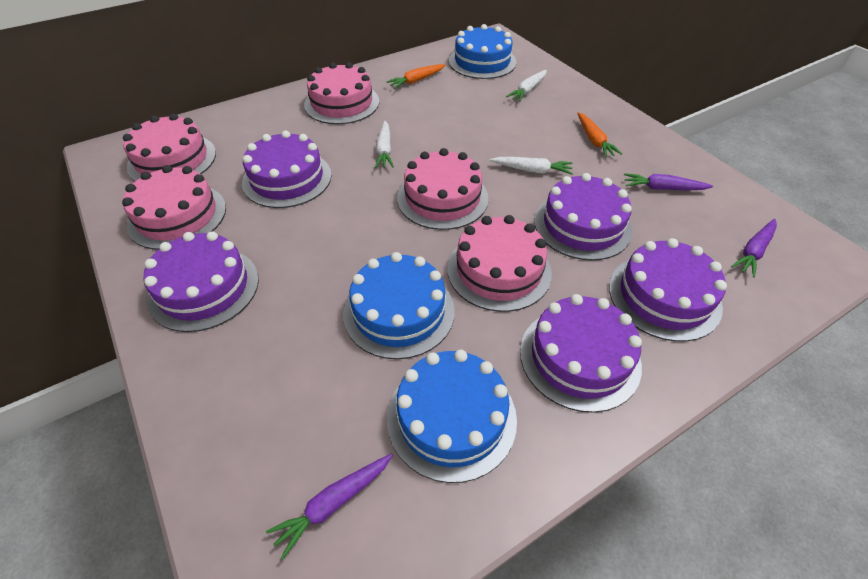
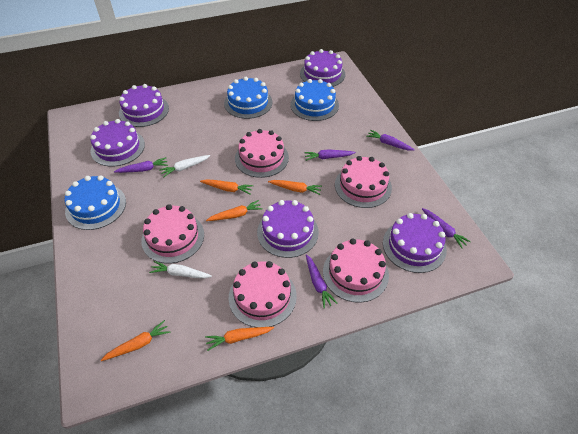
orange carrot: [386,64,445,89] [577,112,622,157] = 2 -> [101,320,171,361] [200,179,253,194] [205,327,274,351] [206,200,263,221] [268,180,322,195] = 5
purple carrot: [266,454,393,559] [624,173,713,190] [731,219,777,278] = 3 -> [114,157,168,173] [304,149,356,161] [306,254,338,308] [366,130,415,151] [422,208,471,249] = 5
white carrot: [375,121,394,168] [490,157,573,175] [506,70,547,102] = 3 -> [149,261,212,278] [159,155,210,177] = 2

